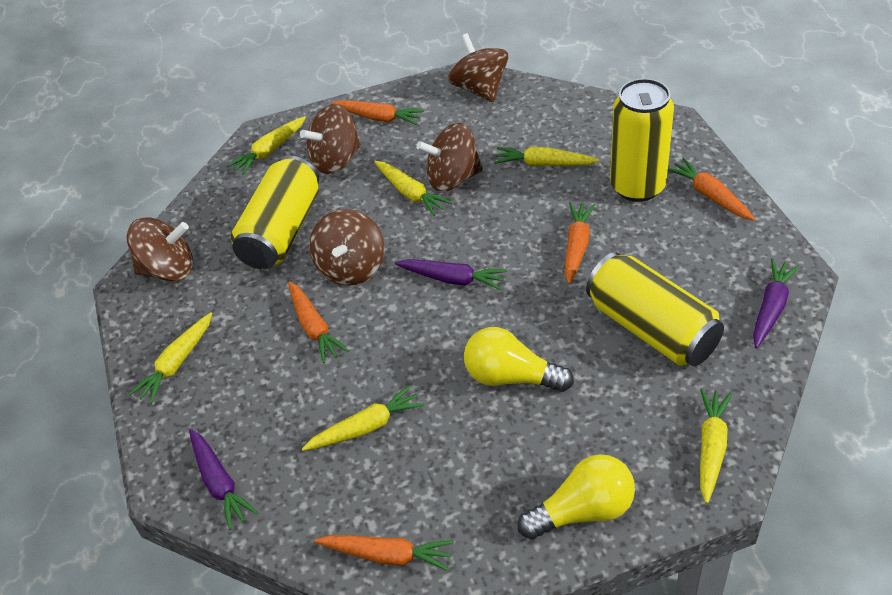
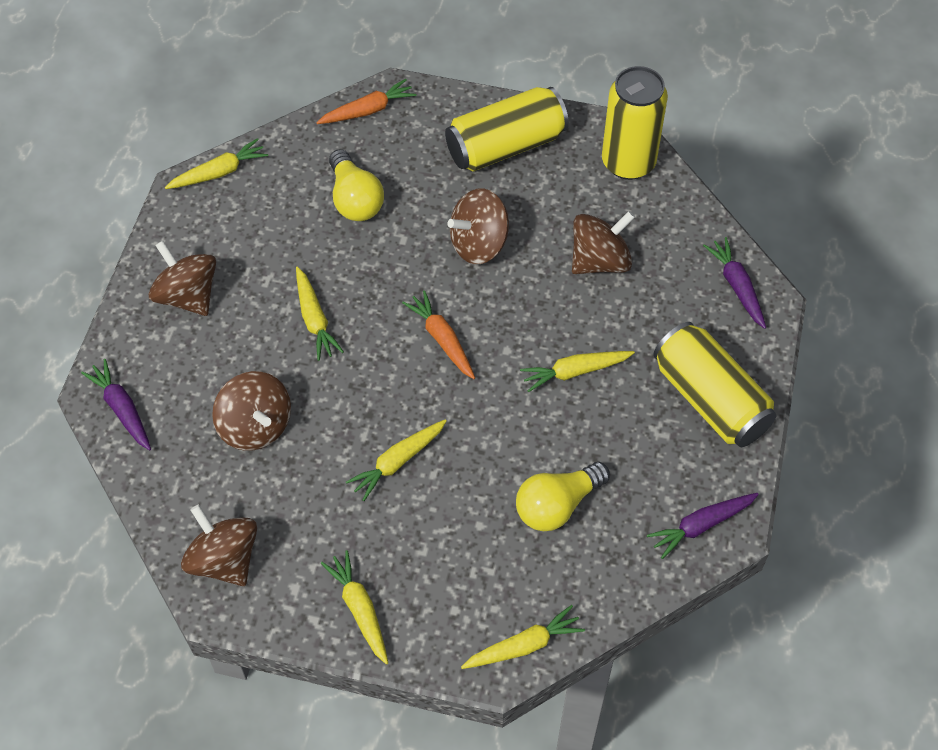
orange carrot: [288,281,349,363] [314,535,454,572] [331,100,424,125] [565,202,595,284] [668,158,755,221] = 5 -> [316,79,417,124] [402,290,475,379] = 2

